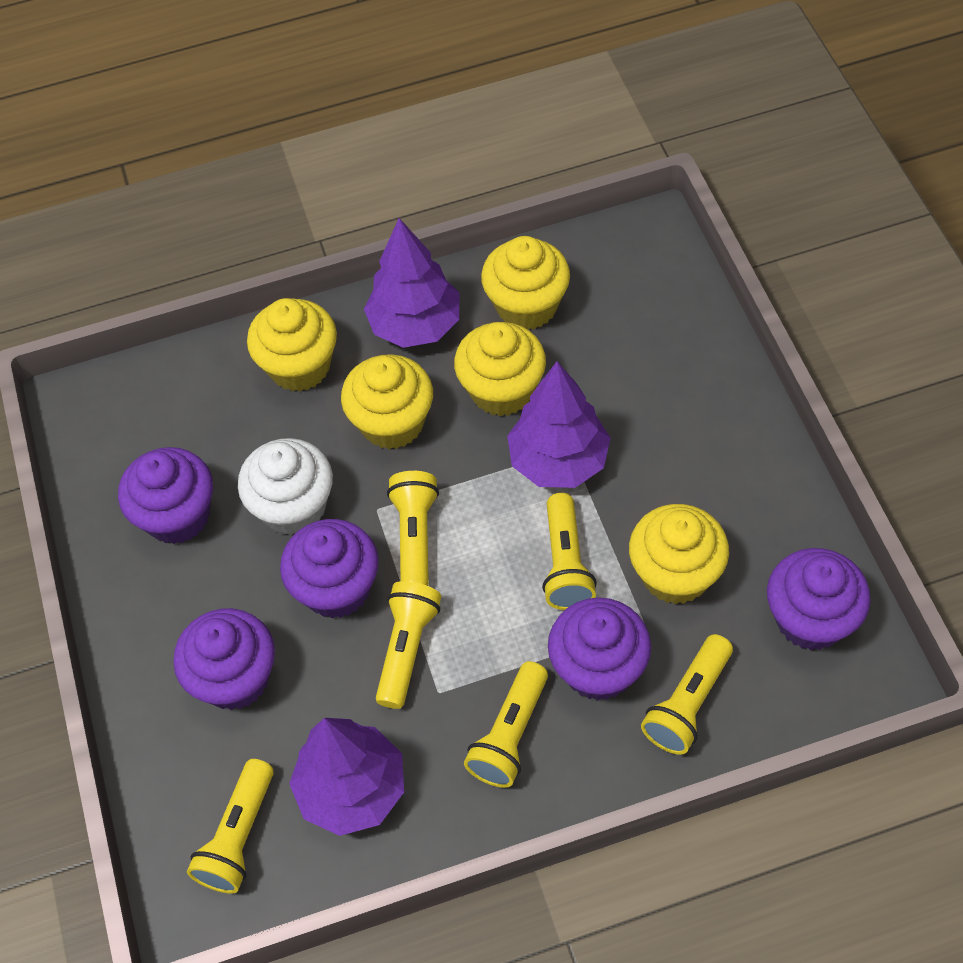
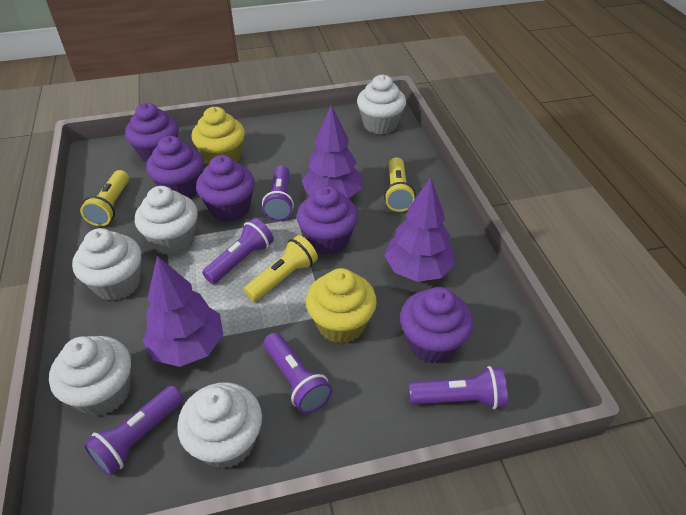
purple flashlight: none = 0 -> [83,386,183,476] [202,218,274,284] [262,165,294,221] [264,333,332,414] [409,366,508,409] = 5
white cupcake: [238,438,333,536] = 1 -> [49,336,131,416] [72,228,141,301] [135,186,198,255] [177,382,262,469] [357,75,406,134] = 5
yellow cupcake: [247,298,337,392] [341,354,433,449] [454,322,546,417] [481,236,570,329] [629,504,729,605] = 5 -> [191,107,245,165] [306,268,377,344] = 2
yellow flashlight: [187,759,274,894] [376,581,441,709] [387,471,439,586] [464,661,548,788] [542,493,597,610] [641,634,733,755] = 6 -> [80,170,129,226] [244,235,318,302] [384,157,415,212] = 3

